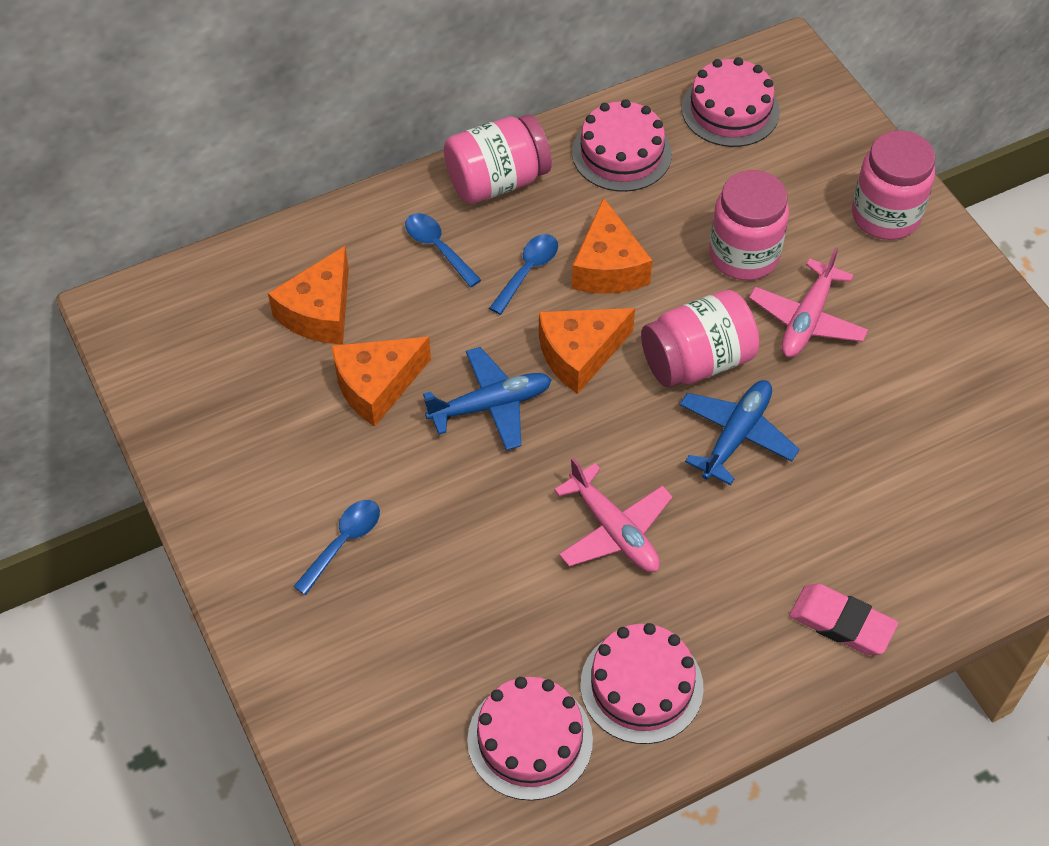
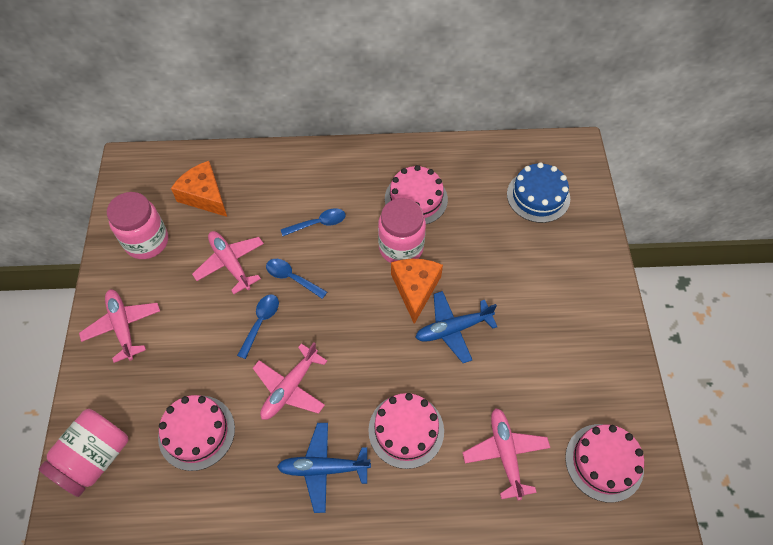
blue cake: none = 0 -> [507,162,570,223] = 1
orange cheese: [268,246,349,344] [332,337,431,427] [539,308,635,394] [572,197,652,294] = 4 -> [171,161,227,217] [391,259,443,324] = 2
pink eraser: [789,584,898,655] = 1 -> none = 0
pink jar: [444,114,552,204] [641,290,759,387] [709,170,789,280] [852,130,935,240] = 4 -> [39,409,129,497] [107,192,168,259] [378,198,426,263] = 3
pink plane: [554,457,673,572] [749,247,868,357] = 2 -> [79,290,160,363] [192,231,264,294] [253,342,327,420] [463,408,550,500] = 4

